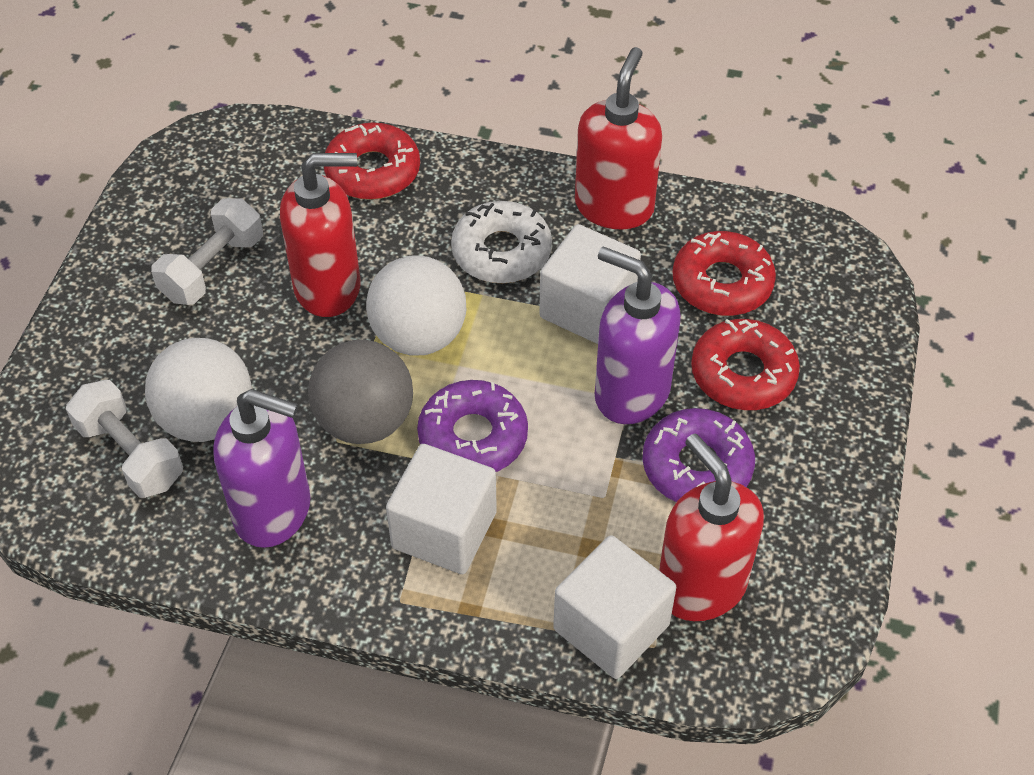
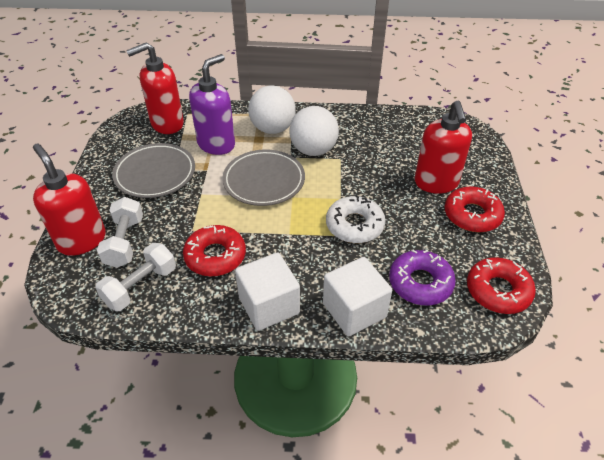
grey ball: [308,340,413,444] = 1 -> none = 0
grey plate: none = 0 -> [112,143,195,198] [222,149,305,206] = 2
purple donut: [417,380,528,472] [642,408,755,502] = 2 -> [389,250,456,305] = 1
purple soap dispenser: [213,389,310,548] [595,246,681,424] = 2 -> [189,54,235,155] = 1
white cube: [386,444,497,574] [539,224,641,344] [553,535,676,679] = 3 -> [235,252,300,331] [323,257,392,336] = 2

